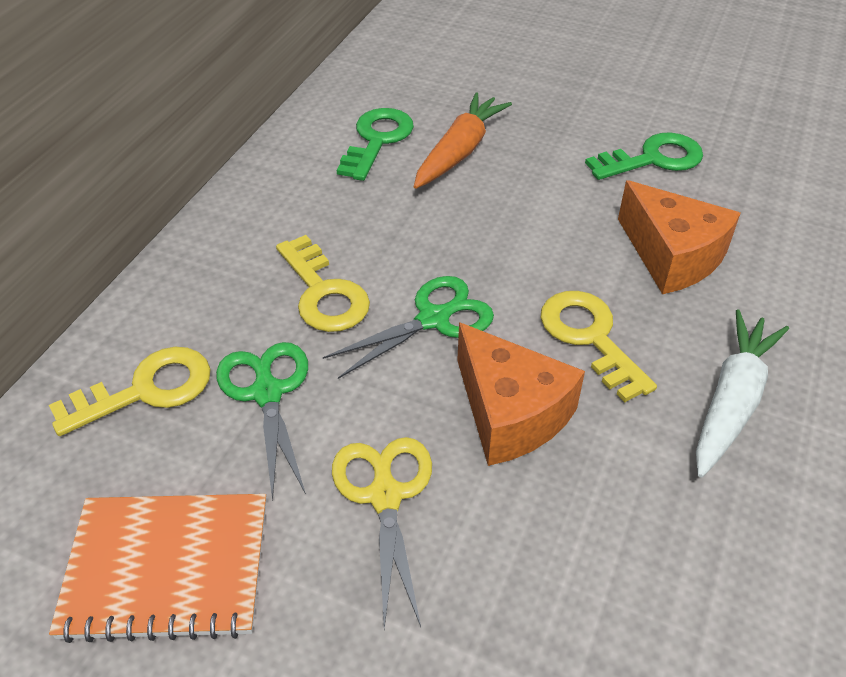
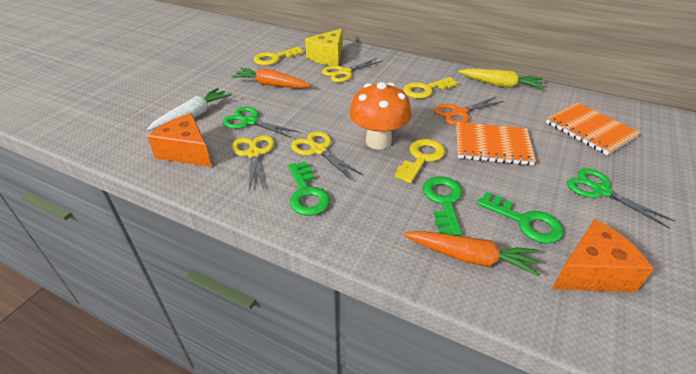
green key: [337,108,414,181] [585,133,703,180] = 2 -> [288,162,330,216] [423,176,463,236] [477,192,564,244] = 3
orange carrot: [414,92,512,189] = 1 -> [231,68,311,88] [404,231,540,276] = 2
orange mushroom: none = 0 -> [349,82,411,150] = 1
orange notebook: [49,494,266,643] = 1 -> [456,122,536,165] [546,103,640,155] = 2
orange scissors: none = 0 -> [434,97,504,125] = 1
yellow carrot: none = 0 -> [458,69,543,89] = 1
yellow cheese: none = 0 -> [305,29,343,66] = 1
yellow scissors: [332,437,432,628] = 1 -> [232,135,274,190] [291,131,363,180] [322,58,383,82] = 3

